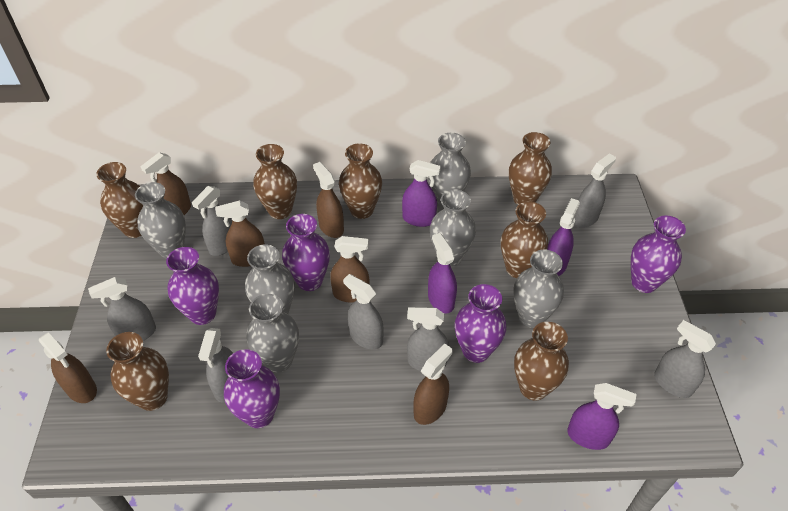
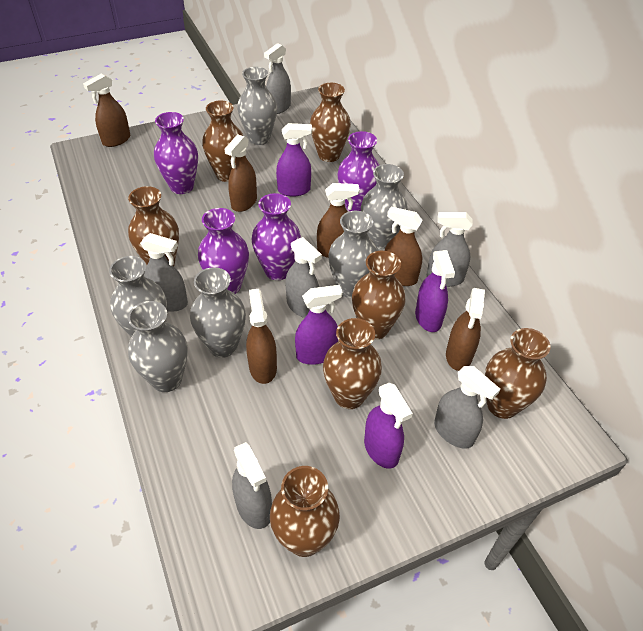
grey spray bottle: [88,277,156,341] [192,186,232,256] [198,328,233,402] [343,274,384,349] [407,307,449,371] [574,153,616,228] [654,320,716,398] = 7 -> [140,233,188,312] [232,442,272,529] [264,43,291,114] [286,237,322,318] [427,212,473,287] [434,366,500,449] = 6
purple vase: [166,247,219,325] [224,349,280,428] [282,214,330,291] [455,284,506,363] [631,216,686,293] = 5 -> [154,112,198,194] [198,208,249,294] [252,193,301,280] [337,131,379,211] = 4

